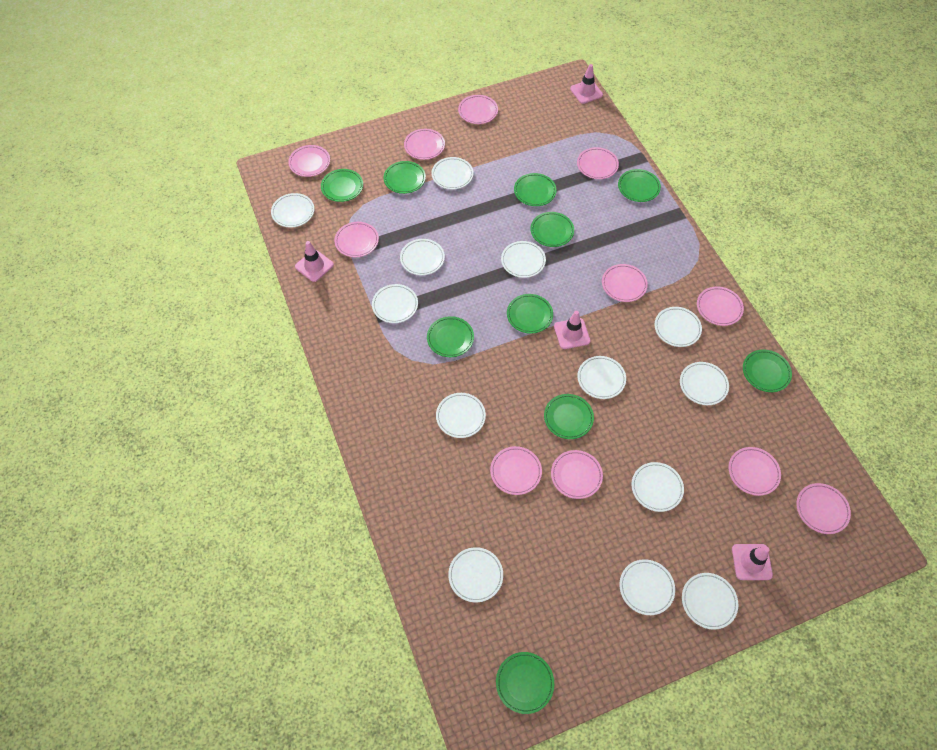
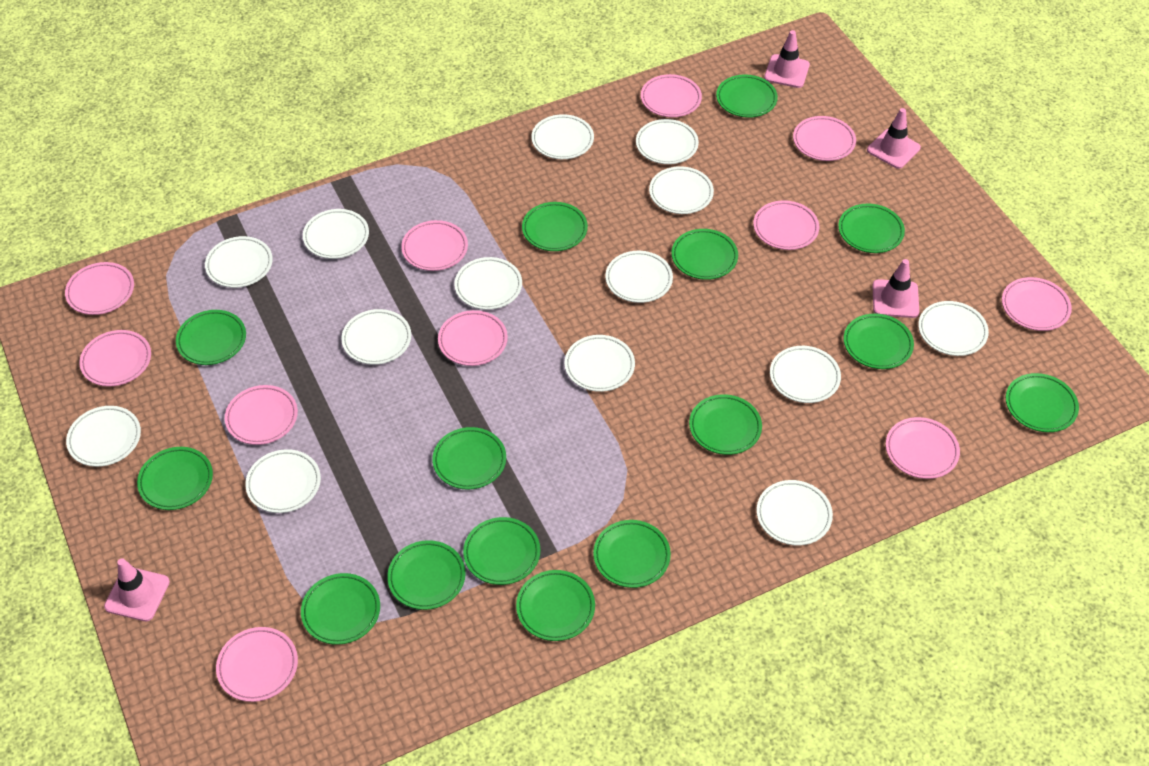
green plate: [321,169,363,202] [384,161,426,194] [427,316,474,357] [496,652,554,714] [507,294,553,334] [514,173,557,206] [530,212,574,247] [544,394,594,439] [618,169,661,202] [743,350,792,392] = 10 -> [137,447,213,510] [176,310,246,365] [301,573,380,645] [387,540,466,610] [432,427,506,490] [463,517,540,585] [516,570,595,641] [522,202,588,251] [593,520,671,588] [671,229,738,280] [689,394,762,455] [716,75,778,118] [838,204,905,253] [844,313,914,369] [1006,373,1079,432] = 15
white plate: [271,193,314,227] [372,284,418,323] [400,239,445,275] [432,157,473,189] [436,393,486,438] [448,547,503,602] [501,241,546,278] [577,356,626,399] [619,559,675,615] [631,462,684,512] [655,307,702,347] [680,362,729,405] [682,573,738,630] = 13 -> [66,406,141,467] [205,236,273,288] [245,449,321,513] [303,209,369,259] [341,309,411,365] [454,257,522,310] [531,114,594,159] [565,335,635,392] [605,251,673,303] [636,119,699,164] [649,166,714,214] [757,480,833,545] [770,346,841,403] [918,301,989,356] = 14

